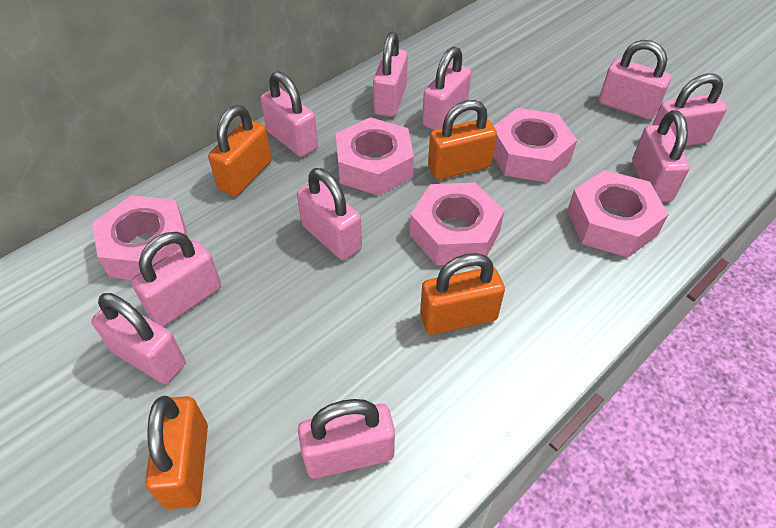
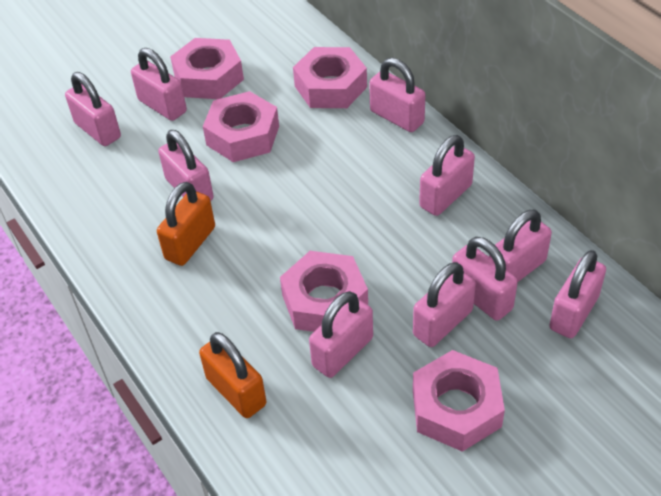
orange padlock: [145,396,208,509] [208,105,272,196] [420,253,505,335] [428,100,497,180] = 4 -> [157,182,215,266] [199,332,266,418] = 2

